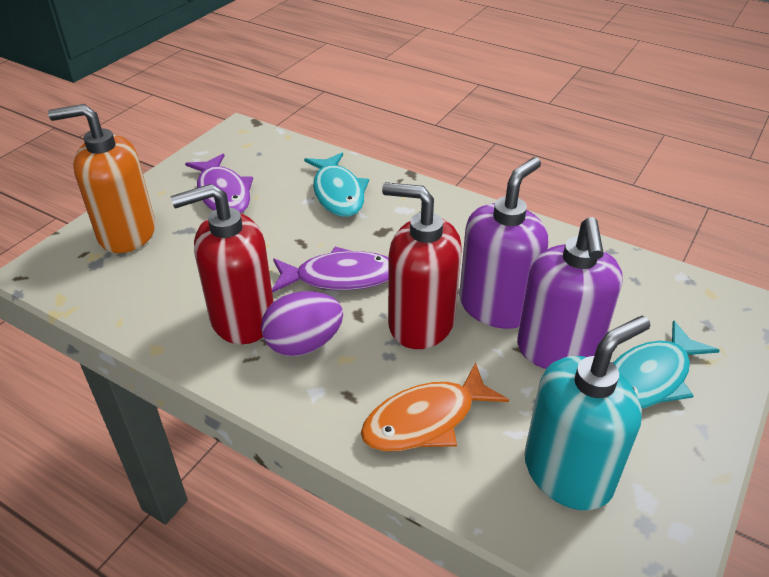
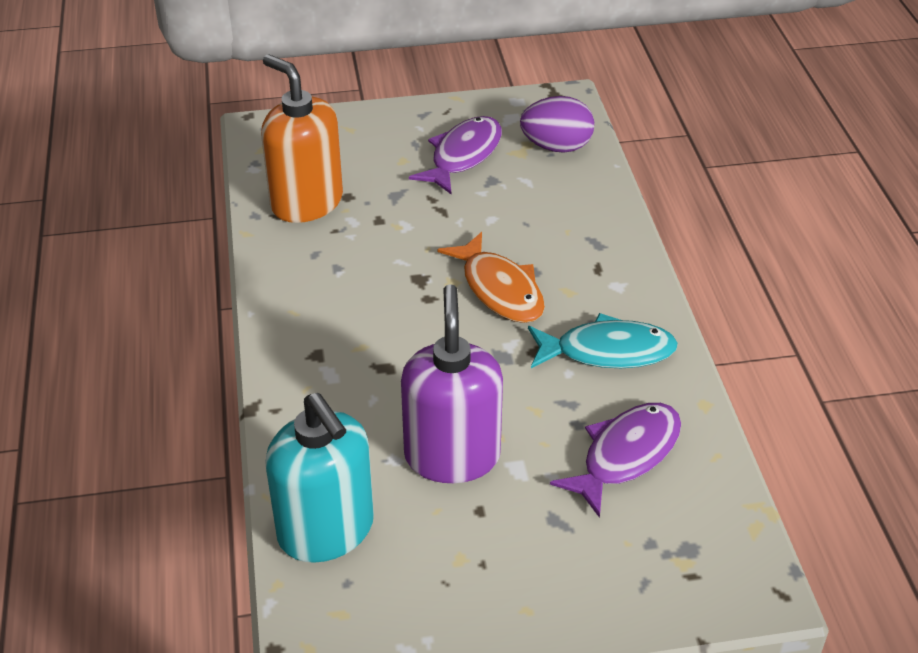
purple soap dispenser: [459,157,548,329] [517,217,623,369] = 2 -> [401,284,503,483] = 1
red soap dispenser: [171,184,273,344] [382,182,462,349] = 2 -> none = 0
turquoise fish: [304,153,369,217] [613,320,720,409] = 2 -> [528,313,678,368] = 1

